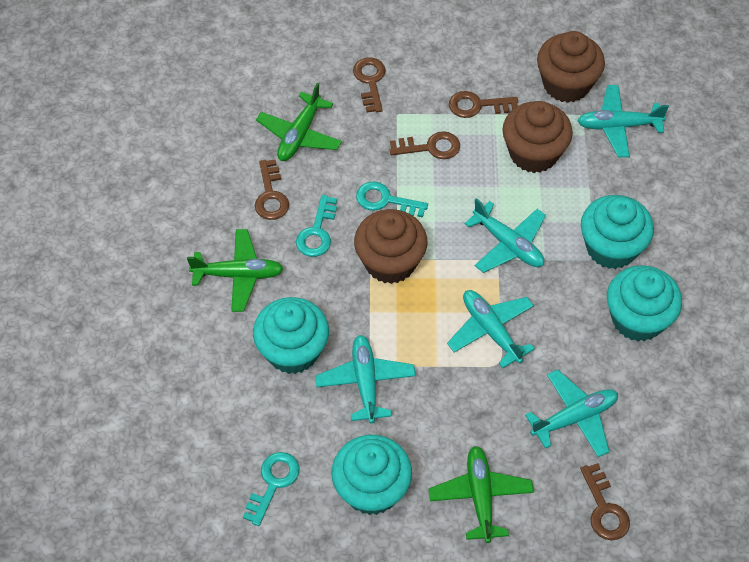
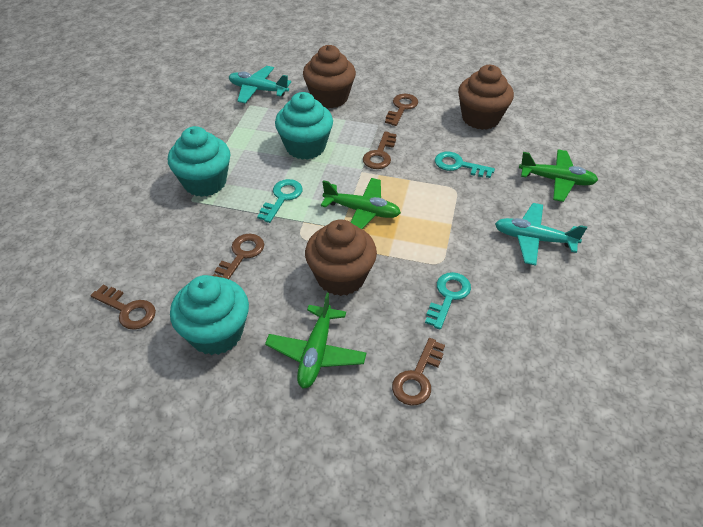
turquoise cupcake: [253,297,329,374] [331,435,412,515] [581,195,654,269] [607,265,682,341] = 4 -> [168,126,231,197] [170,275,249,355] [275,92,333,160] = 3
turquoise plane: [315,335,416,424] [447,290,535,368] [464,198,546,273] [525,369,618,457] [577,85,669,157] = 5 -> [229,66,291,103] [495,203,587,266] = 2

